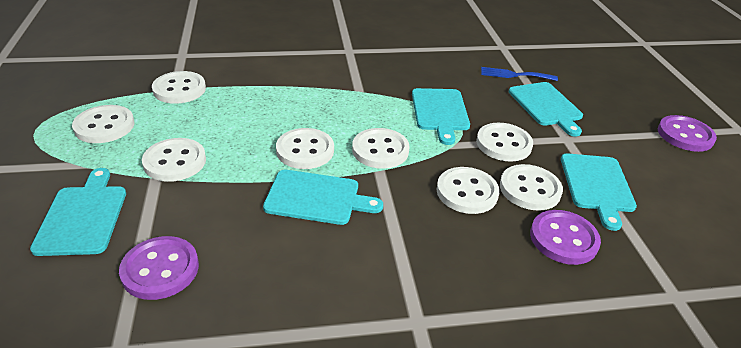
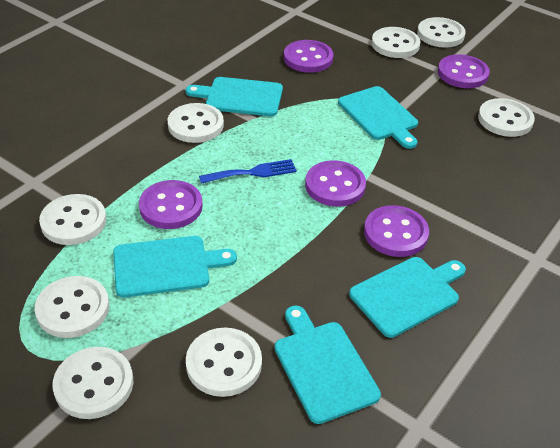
purple button: [119,236,199,300] [530,210,601,265] [658,115,717,152] = 3 -> [139,180,203,229] [284,40,333,73] [305,160,366,207] [364,205,429,257] [438,54,490,88] = 5

